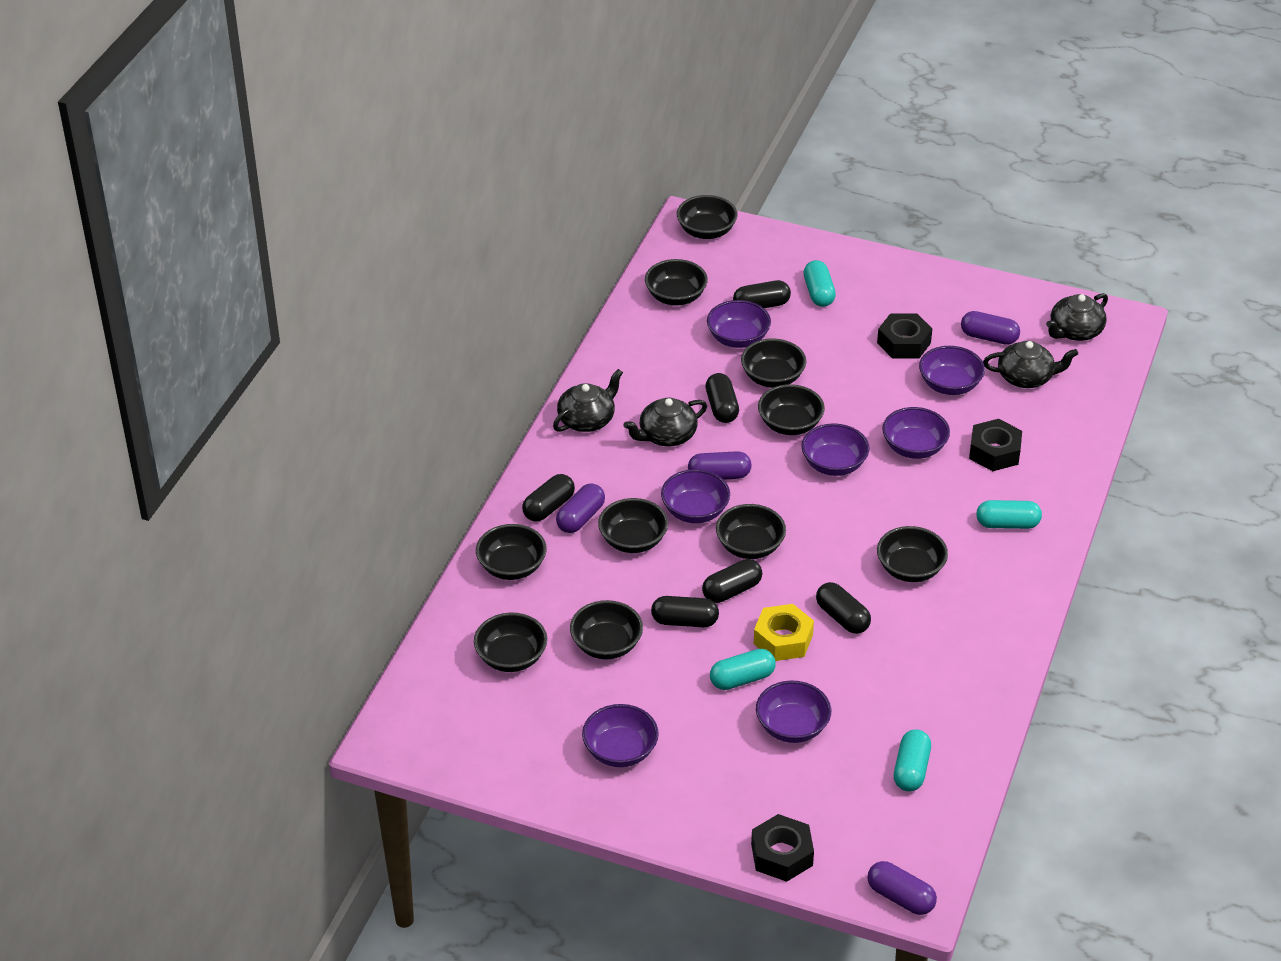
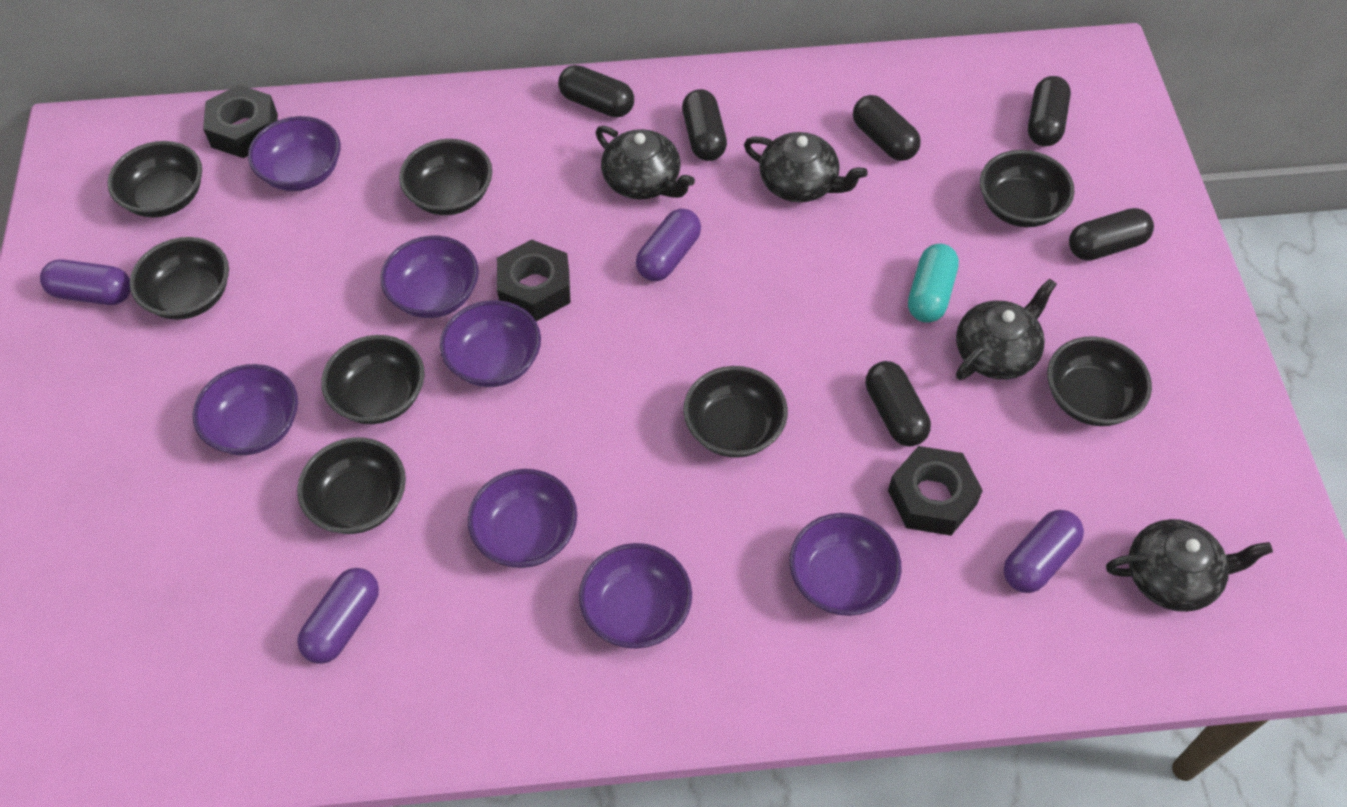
black bowl: [474,613,547,672] [476,524,547,580] [570,600,643,659] [598,498,668,553] [645,259,708,305] [677,195,738,239] [716,504,786,559] [741,338,806,388] [758,384,825,435] [877,526,948,582] = 10 -> [107,141,202,218] [130,237,229,320] [297,438,406,534] [321,335,425,424] [399,139,492,215] [683,366,788,458] [980,150,1075,227] [1047,336,1152,426] = 8
turquoise capsule: [710,649,776,690] [804,260,836,307] [894,729,931,791] [976,500,1042,529] = 4 -> [908,244,959,323] = 1
yellow nut: [754,604,814,661] = 1 -> none = 0

